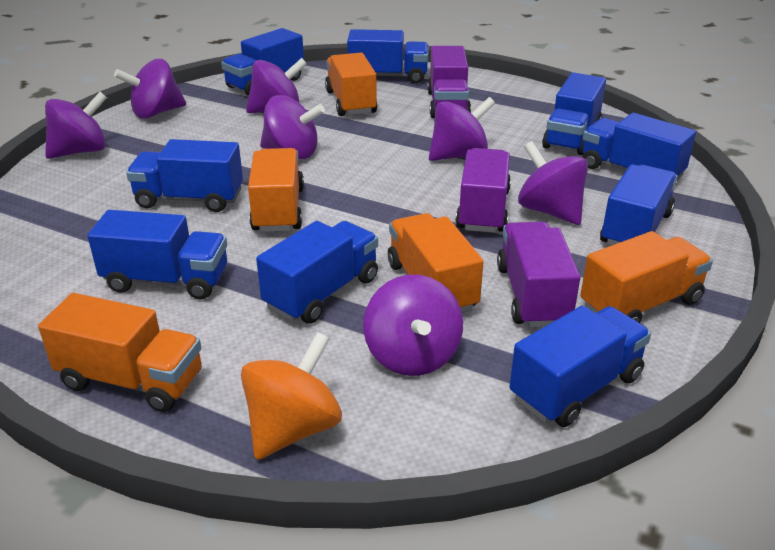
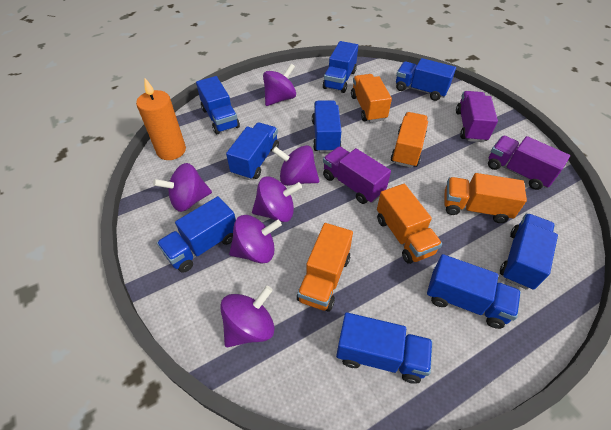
orange candle: none = 0 -> [136,78,186,160] = 1
orange spinning top: [241,332,342,460] = 1 -> none = 0
purple spinning top: [45,92,107,159] [114,59,186,119] [246,58,307,113] [260,95,325,159] [363,275,463,376] [429,97,495,161] [518,141,588,225] = 7 -> [153,163,212,212] [220,286,275,347] [229,215,282,263] [252,177,302,222] [263,64,296,106] [272,145,319,186] = 6

